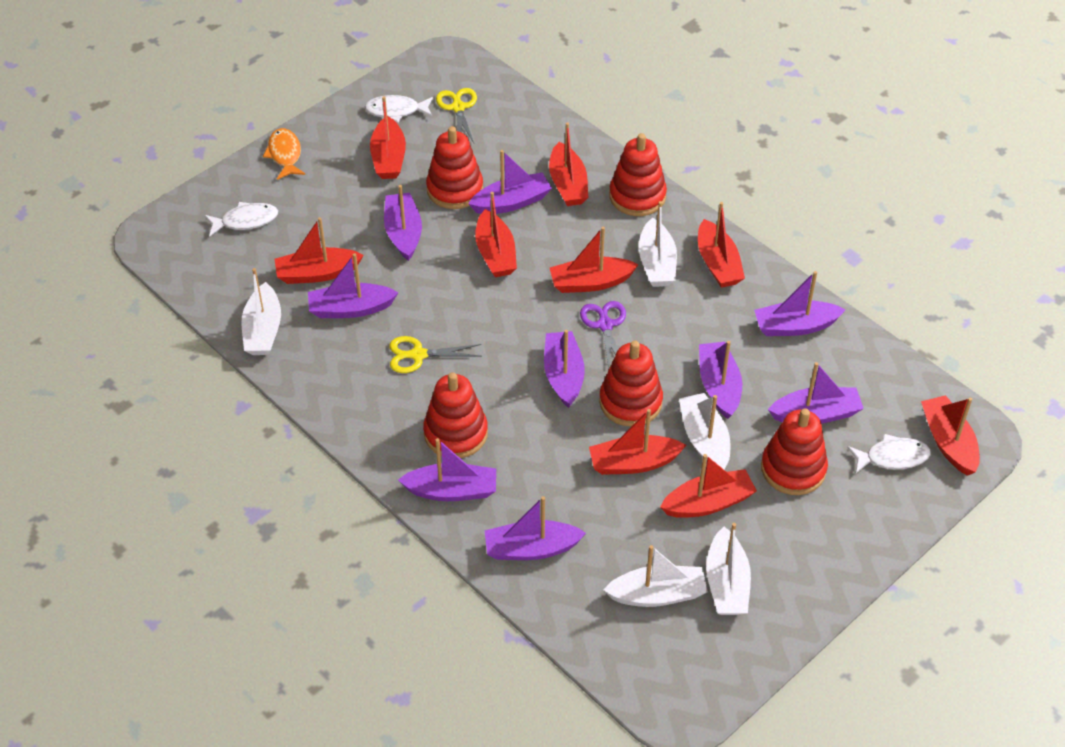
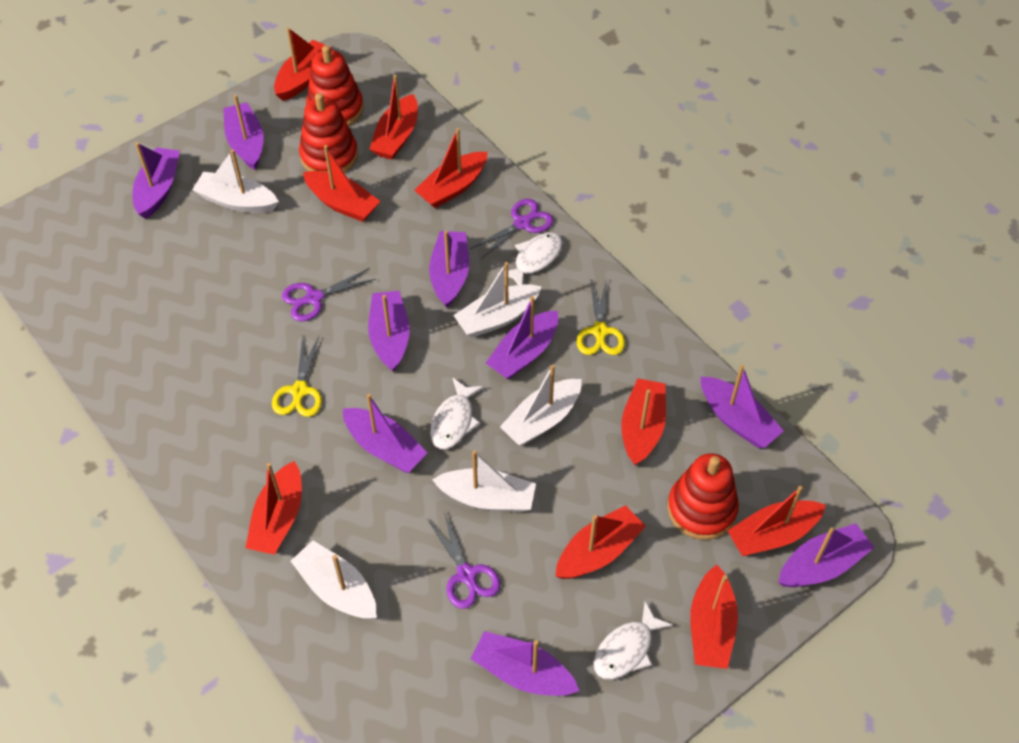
orange fish: [263,128,305,180] = 1 -> none = 0
purple scissors: [580,301,626,369] = 1 -> [282,268,376,321] [427,512,501,609] [470,199,554,259] = 3
red stacking toy: [423,372,488,458] [426,126,483,209] [599,341,663,427] [609,133,667,216] [761,408,828,495] = 5 -> [299,93,358,173] [306,45,363,126] [667,453,739,540] = 3

